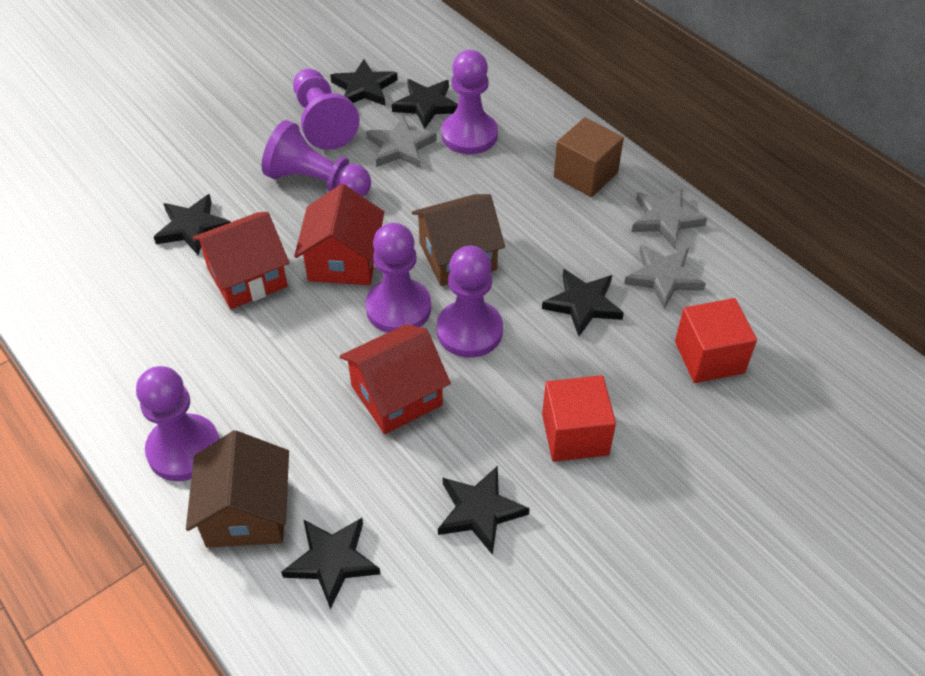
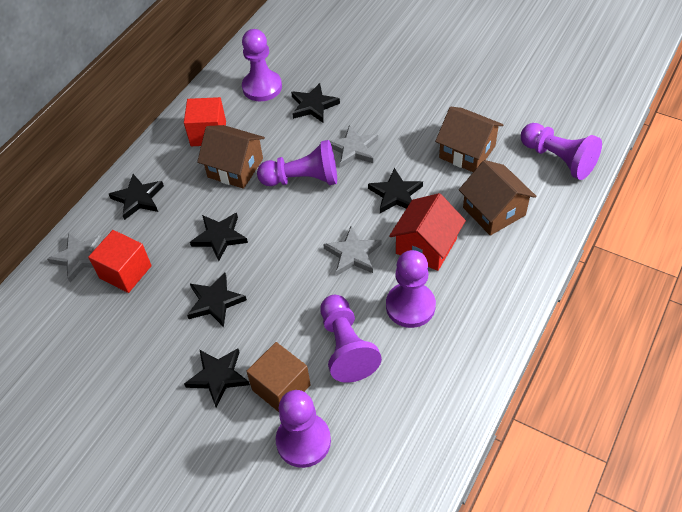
brown house: [186,430,289,548] [412,194,505,286] = 2 -> [197,125,265,189] [435,107,503,172] [459,160,536,236] = 3
red house: [193,212,289,309] [294,184,384,285] [340,324,451,434] = 3 -> [389,193,466,271] = 1

